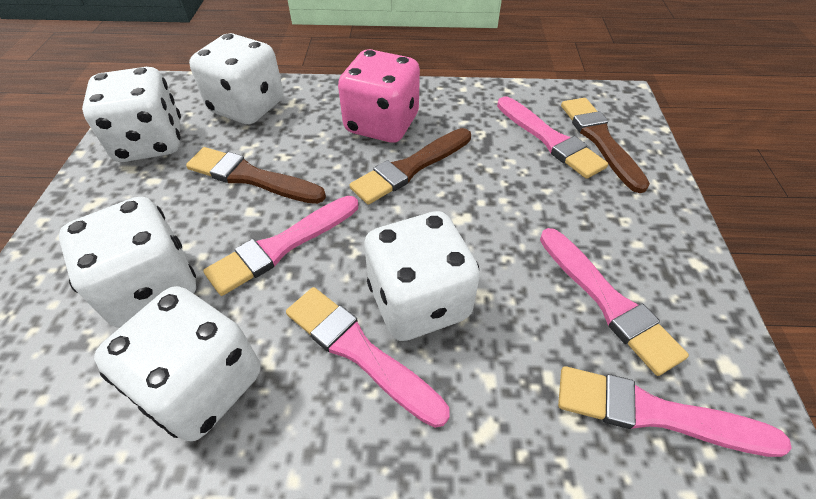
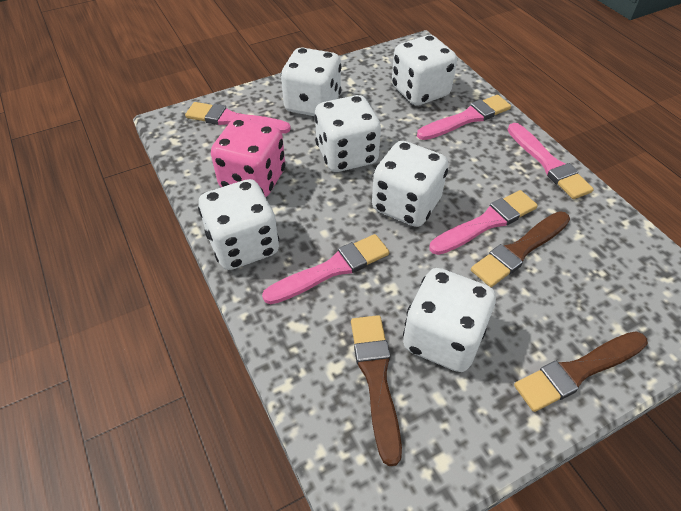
white dice: [59,196,196,328] [82,67,181,162] [94,286,261,441] [189,33,284,124] [364,211,480,341] = 5 -> [198,179,279,270] [281,48,342,116] [314,95,381,172] [372,141,448,227] [392,35,457,106] [403,268,496,372] = 6

